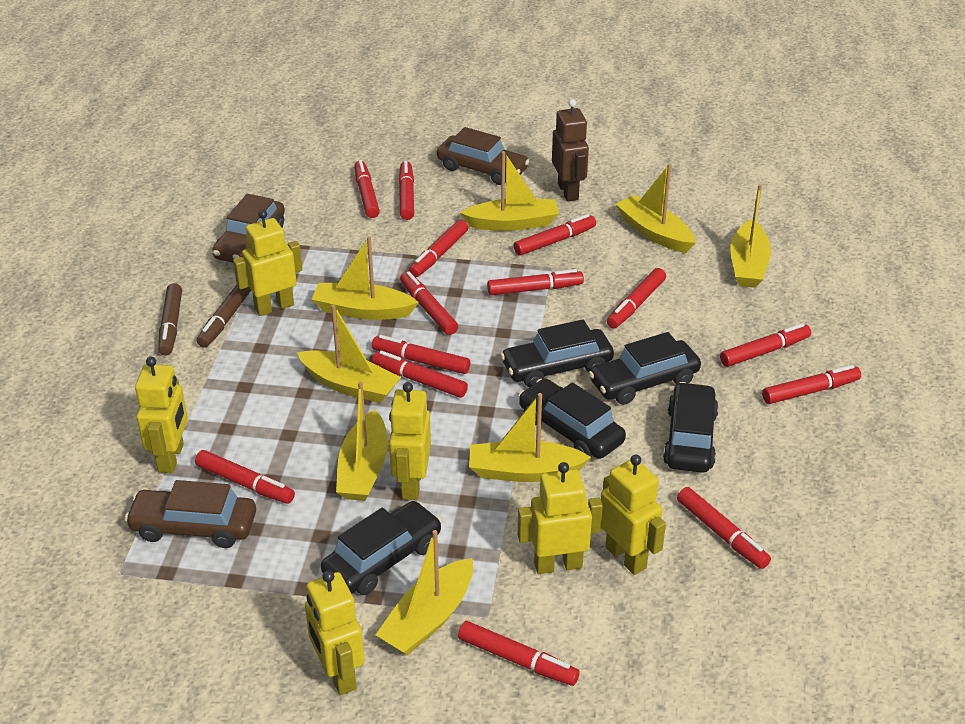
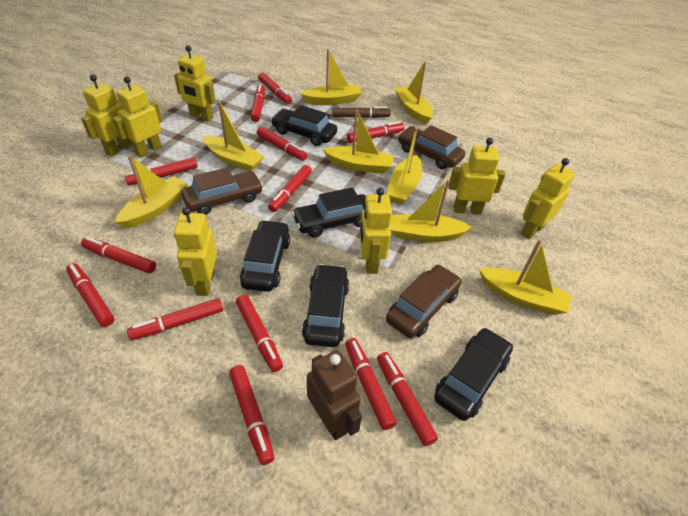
brown marker: [158,283,182,356] [197,285,251,348] = 2 -> [332,106,391,118] = 1
red marker: [195,450,295,504] [354,160,380,218] [372,335,470,374] [372,351,468,398] [399,161,414,220] [400,271,458,335] [409,220,468,278] [458,621,580,686] [487,269,584,295] [513,214,596,255] [607,268,666,328] [677,487,771,569] [720,323,811,367] [762,365,861,404] = 14 -> [66,263,114,327] [81,237,156,274] [125,157,198,185] [127,298,223,340] [229,365,274,465] [236,295,283,372] [250,84,265,122] [257,127,307,161] [258,73,292,104] [268,165,312,212] [345,338,397,430] [347,121,405,143] [377,352,438,446] = 13
yellow robot: [135,357,188,473] [233,210,303,316] [305,570,365,695] [389,382,431,500] [518,462,603,574] [601,455,666,575] = 6 -> [81,75,132,156] [113,76,162,158] [174,45,216,121] [174,207,217,296] [360,188,392,274] [449,138,505,215] [521,158,575,239] = 7

